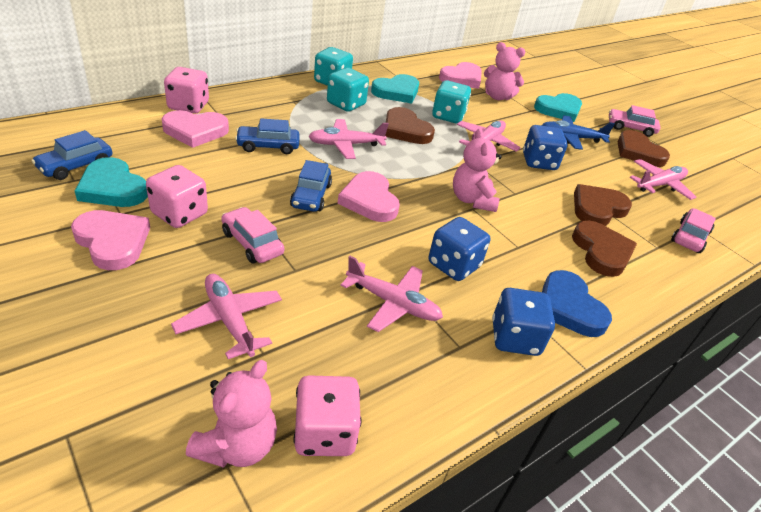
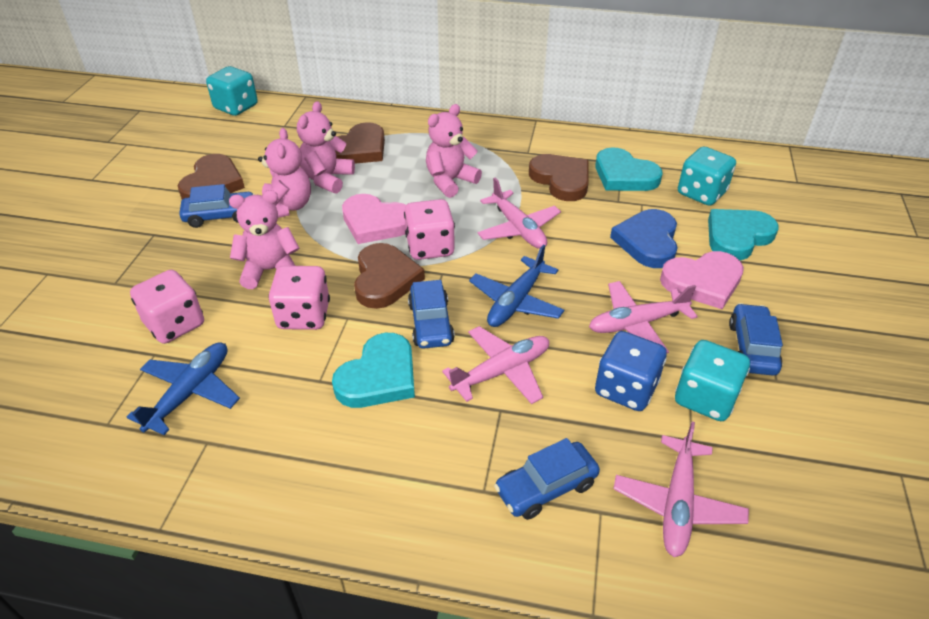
blue car: [32,130,112,180] [235,118,299,154] [290,160,332,212] = 3 -> [179,184,255,228] [408,280,455,349] [494,438,600,520] [729,303,783,376] = 4
blue dice: [429,217,490,281] [492,288,555,356] [523,125,568,170] = 3 -> [595,331,667,411] = 1
blue plane: [541,115,615,150] = 1 -> [127,342,240,435] [469,244,564,327] = 2
pink car: [221,207,284,263] [609,105,661,137] [671,208,716,253] = 3 -> none = 0
pink heart: [71,210,150,270] [162,110,229,148] [338,171,400,222] [439,62,482,89] = 4 -> [342,194,406,244] [660,251,744,309] = 2
pink plane: [171,274,282,359] [308,119,389,159] [340,256,443,332] [457,120,520,152] [630,159,696,200] = 5 -> [442,326,549,404] [477,178,561,249] [589,281,698,353] [613,422,749,557] = 4
pink teddy bear: [186,360,277,468] [453,128,502,212] [484,42,525,100] = 3 -> [229,190,300,289] [258,128,311,218] [297,101,355,194] [426,104,482,198] = 4

